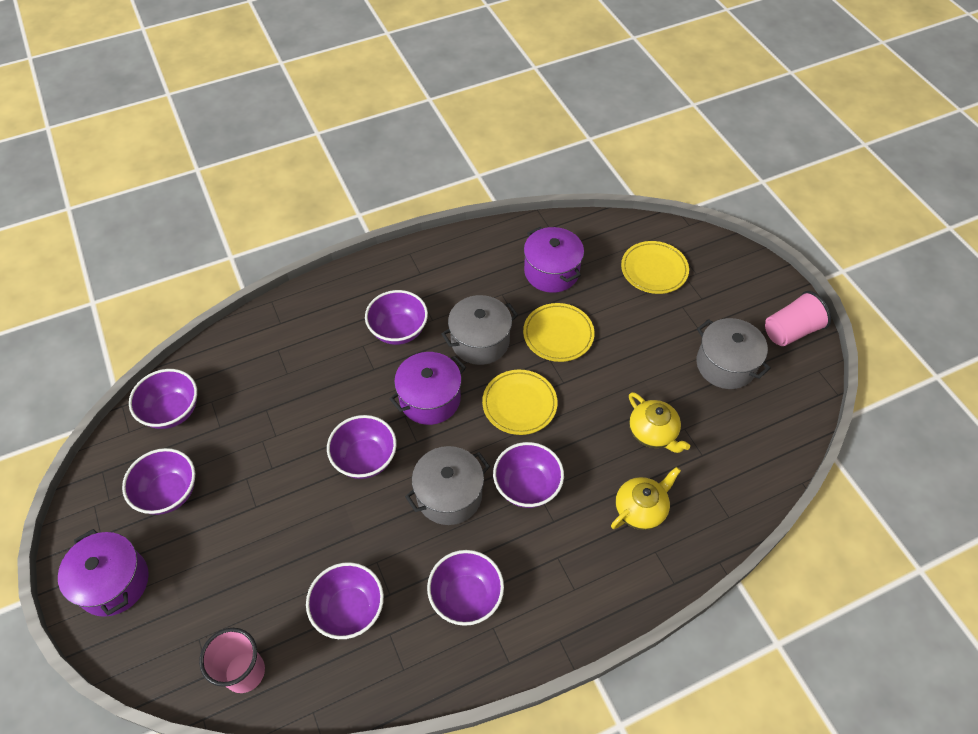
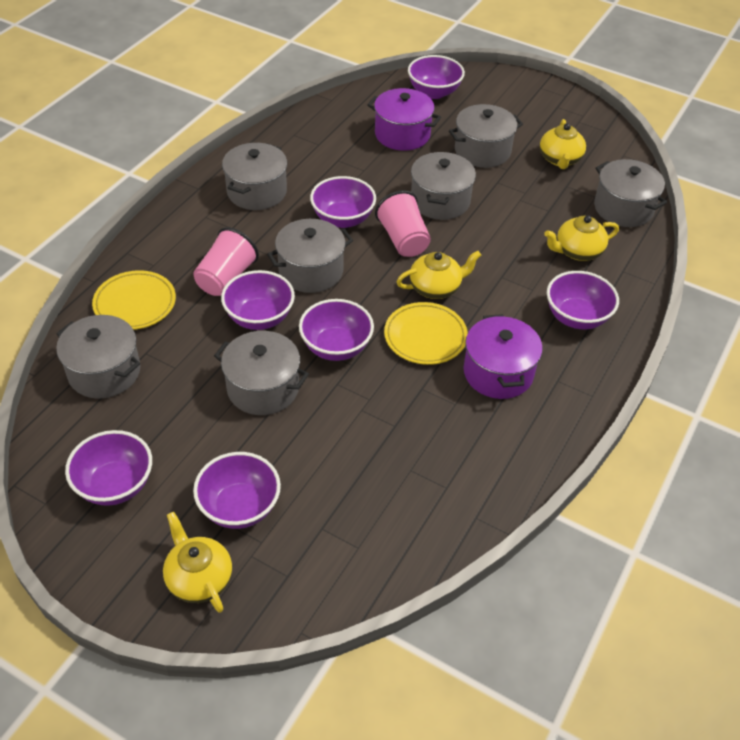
grey pot: [405,446,490,525] [441,295,518,365] [696,318,771,389] = 3 -> [56,315,140,399] [214,331,309,415] [222,143,287,210] [267,219,353,293] [411,152,476,220] [449,104,523,168] [594,159,667,227] = 7
purple pot: [58,529,149,617] [390,352,466,425] [524,227,584,293] = 3 -> [367,88,441,151] [464,314,543,399] = 2
yellow plate: [482,370,558,435] [523,303,595,362] [621,241,689,294] = 3 -> [92,270,176,330] [384,302,468,365] = 2
yellow teapot: [611,467,681,530] [629,392,690,453] = 2 -> [163,512,232,613] [397,251,481,299] [540,119,586,169] [544,215,619,261] = 4

